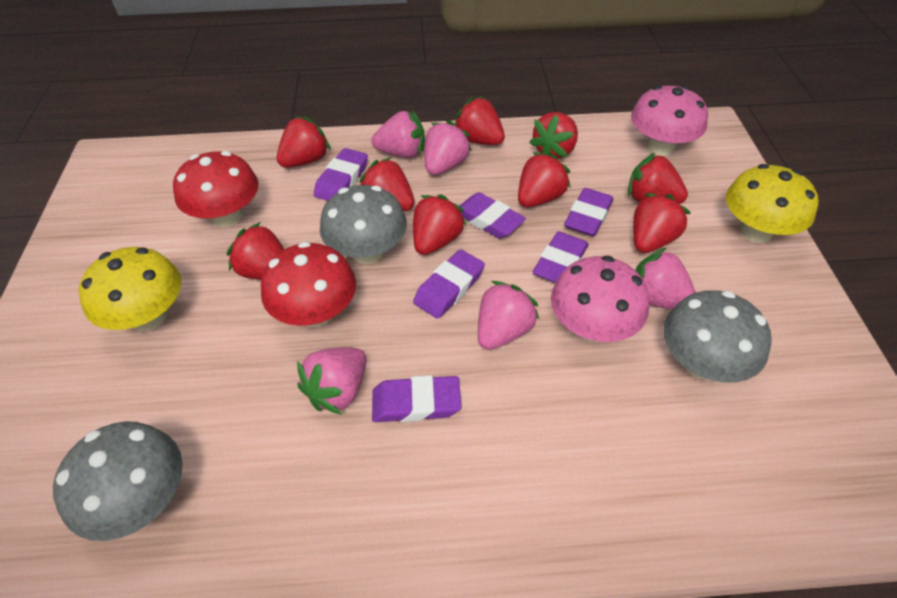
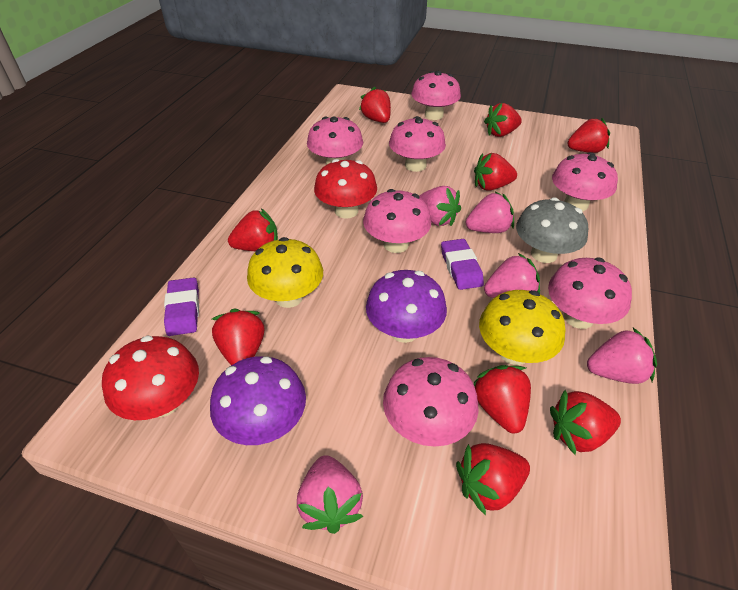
grey mushroom: [53,421,183,541] [320,185,407,264] [663,290,772,383] = 3 -> [516,197,588,263] = 1
pink mushroom: [551,256,649,342] [631,85,708,156] = 2 -> [307,117,363,165] [363,189,431,253] [383,357,479,447] [389,116,446,172] [411,71,461,120] [548,257,632,329] [552,152,618,212] = 7
purple eraser: [314,148,368,201] [372,375,461,422] [413,249,485,319] [460,192,526,239] [533,231,588,283] [564,188,613,236] = 6 -> [164,277,199,336] [441,239,484,290] = 2
purple mushroom: none = 0 -> [210,356,306,445] [366,270,447,343] = 2

